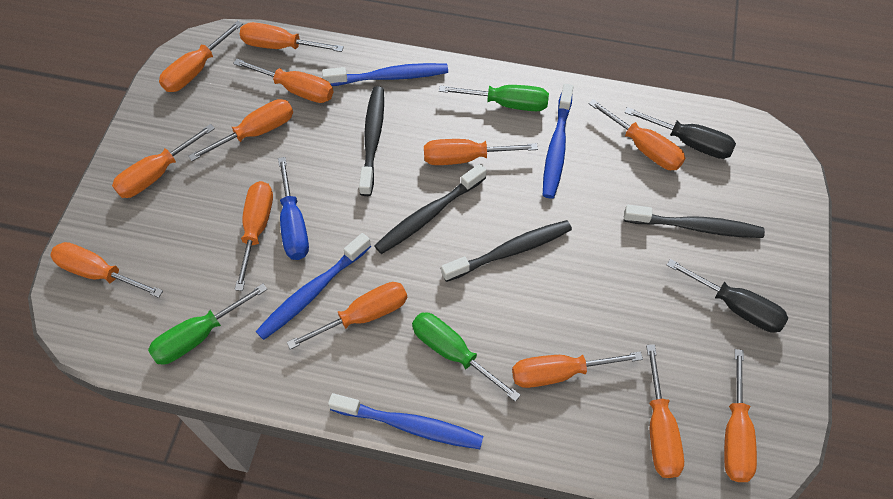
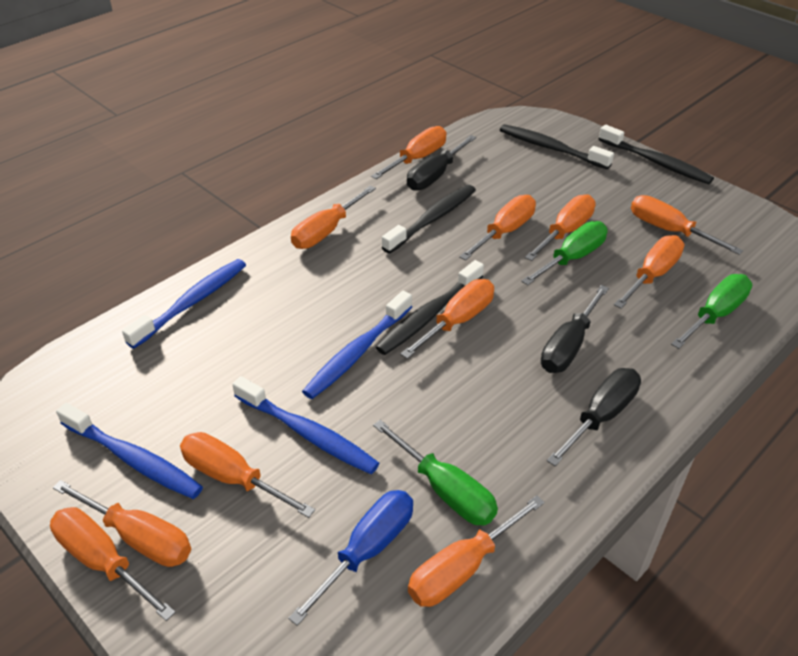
black screwdriver: [624,107,736,159] [667,259,788,333] = 2 -> [407,135,476,190] [541,285,609,373] [547,368,641,466] = 3
orange screwdriver: [50,242,163,298] [112,124,215,198] [159,21,243,92] [188,99,293,161] [233,59,333,103] [235,181,273,291] [240,22,344,52] [287,282,407,350] [424,139,538,165] [512,351,643,388] [589,99,685,170] [646,345,684,478] [724,349,757,482] = 13 -> [50,507,175,621] [53,480,192,567] [180,432,315,518] [291,185,376,249] [371,126,446,179] [400,279,494,359] [408,495,545,607] [459,195,536,260] [525,194,596,261] [614,235,684,309] [631,195,743,255] = 11

